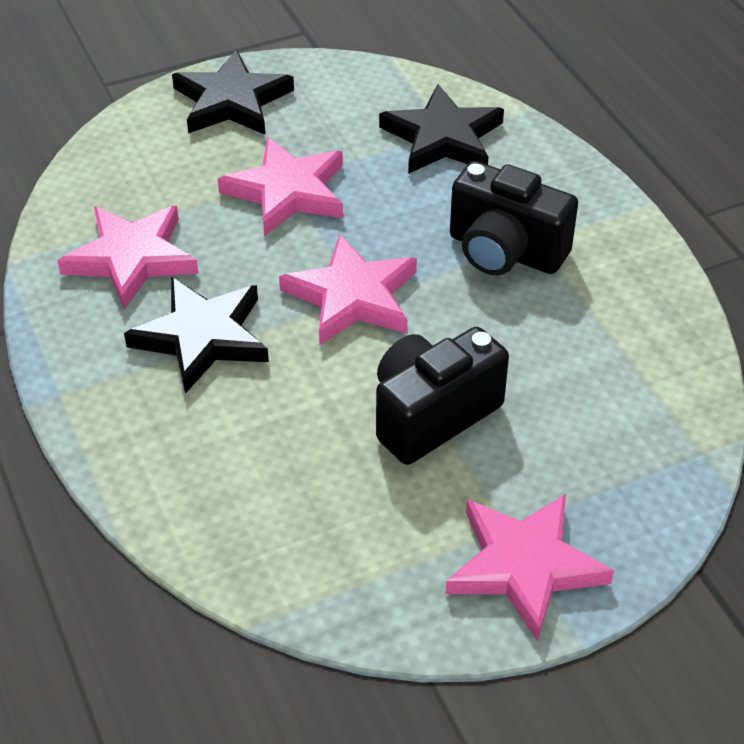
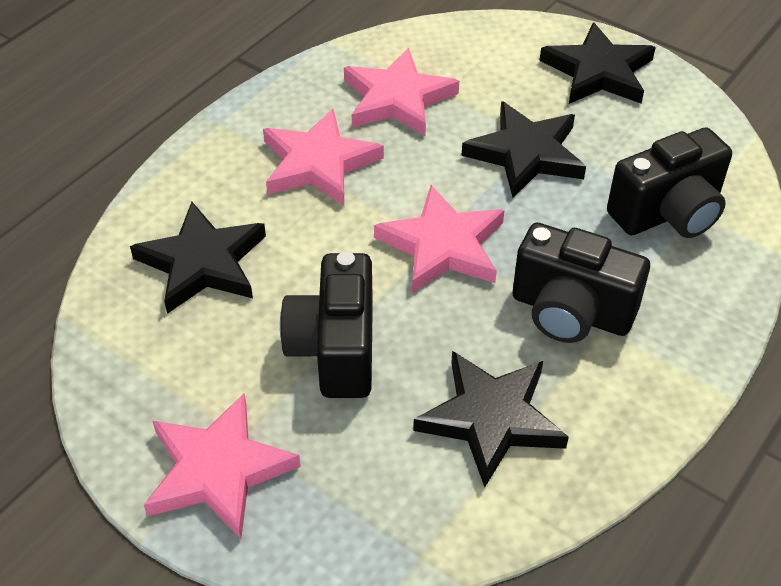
black camera: [376,327,509,465] [450,161,578,275] = 2 -> [280,252,373,398] [512,223,650,343] [607,128,732,238] = 3
black star: [124,277,269,394] [172,50,294,135] [379,84,504,174] = 3 -> [130,202,266,314] [413,351,569,487] [462,101,586,198] [539,22,656,104] = 4

